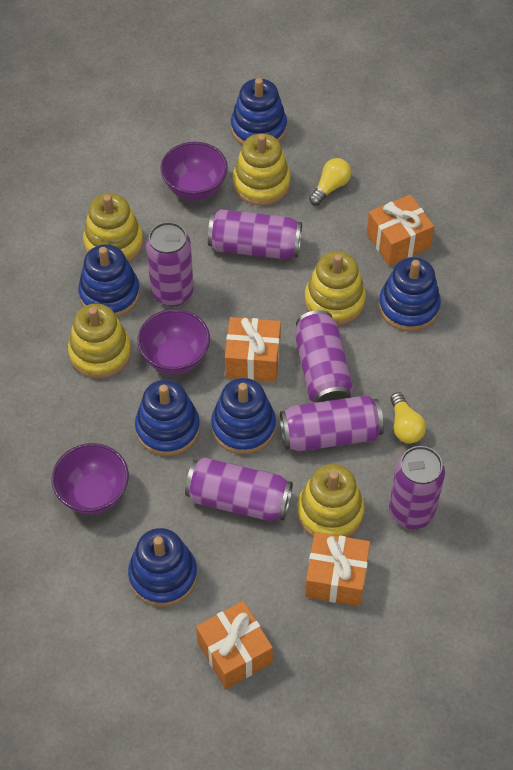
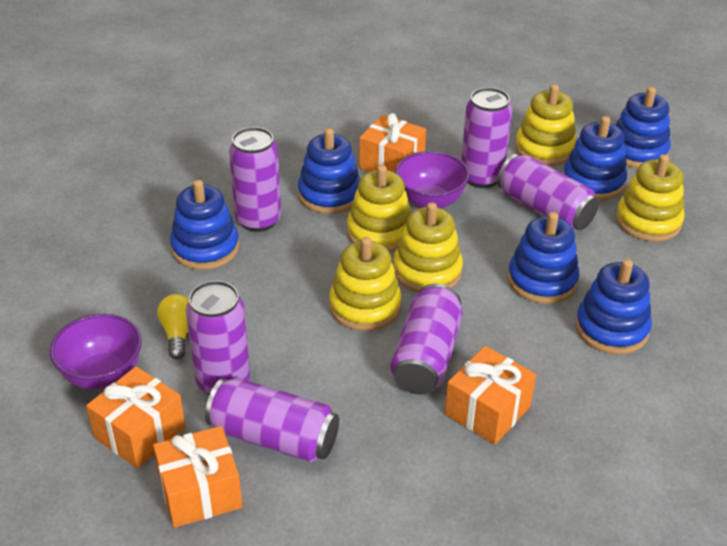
purple bowl: [52,443,129,515] [138,309,210,375] [160,142,228,201] = 3 -> [49,314,142,390] [395,151,470,208] = 2
yellow light bulb: [309,158,351,205] [390,392,426,444] = 2 -> [157,294,189,360] = 1

